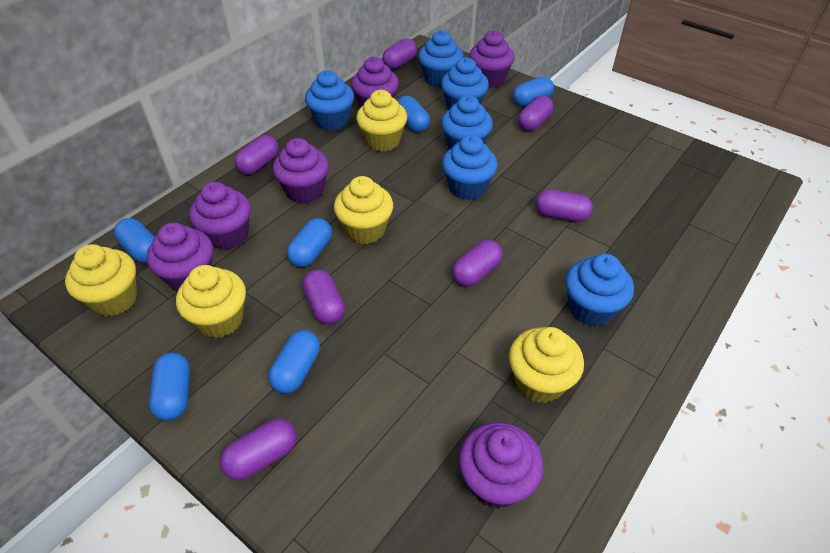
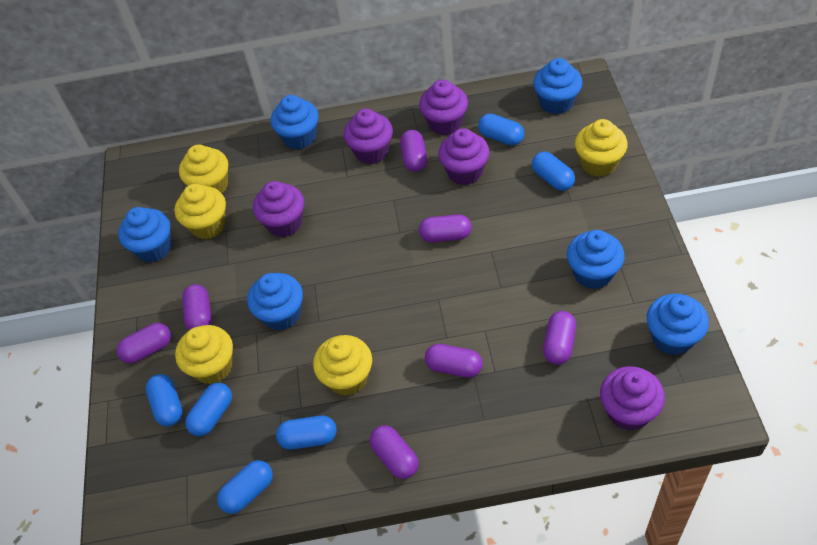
purple cupcake: [147,223,213,292] [189,182,251,250] [273,138,329,203] [351,57,399,108] [459,422,543,509] [469,30,515,88] = 6 -> [253,181,304,237] [344,109,393,164] [419,80,468,135] [438,128,490,185] [600,366,665,431] = 5

